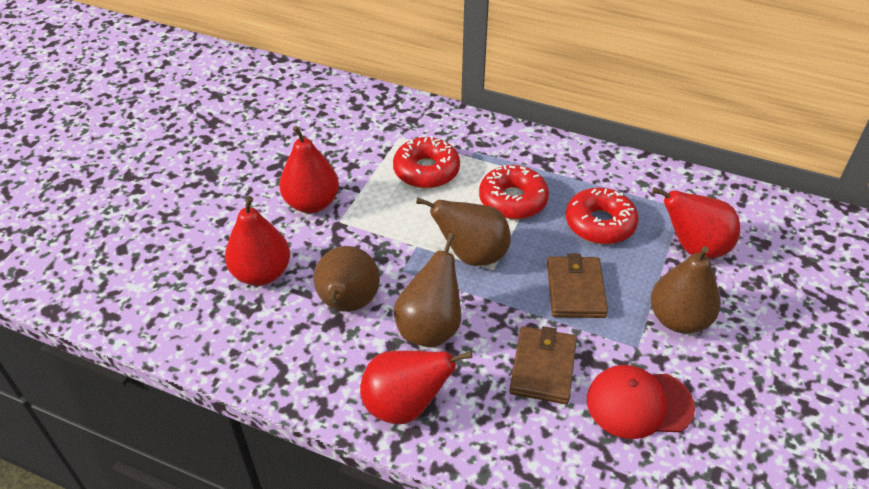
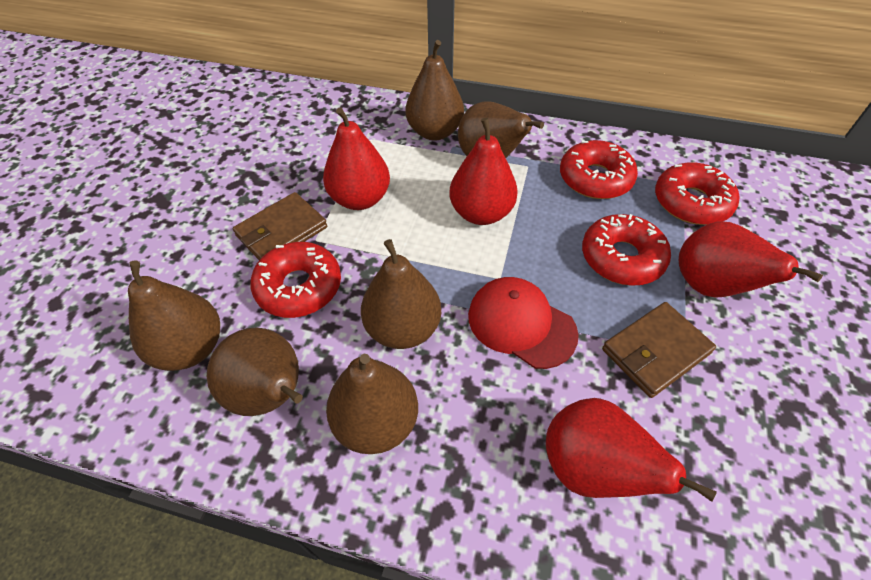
brown pear: [314,246,380,312] [394,233,461,348] [416,198,511,266] [651,246,721,334] = 4 -> [128,261,220,371] [207,328,303,416] [326,354,418,454] [361,239,441,349] [405,40,464,141] [458,101,544,158] = 6
red donut: [393,136,460,188] [479,165,549,219] [566,188,639,244] = 3 -> [251,242,341,318] [560,140,638,199] [582,214,671,286] [655,162,739,225] = 4

